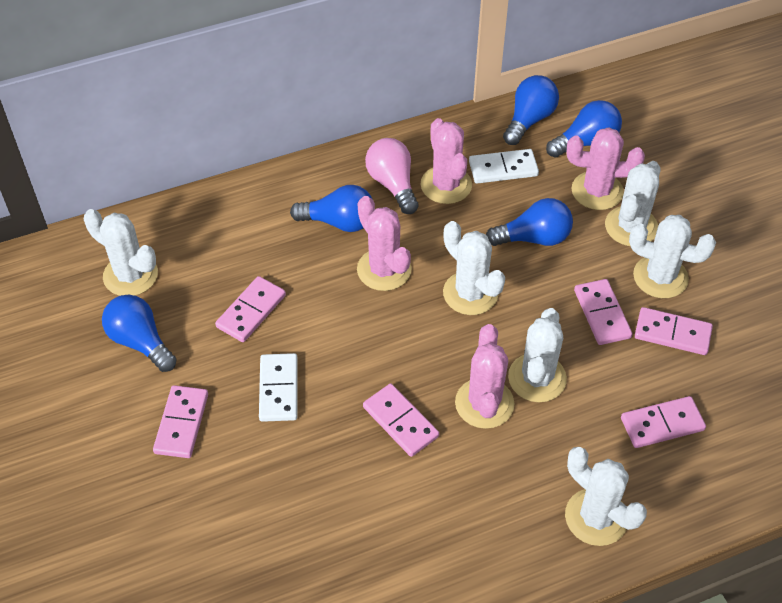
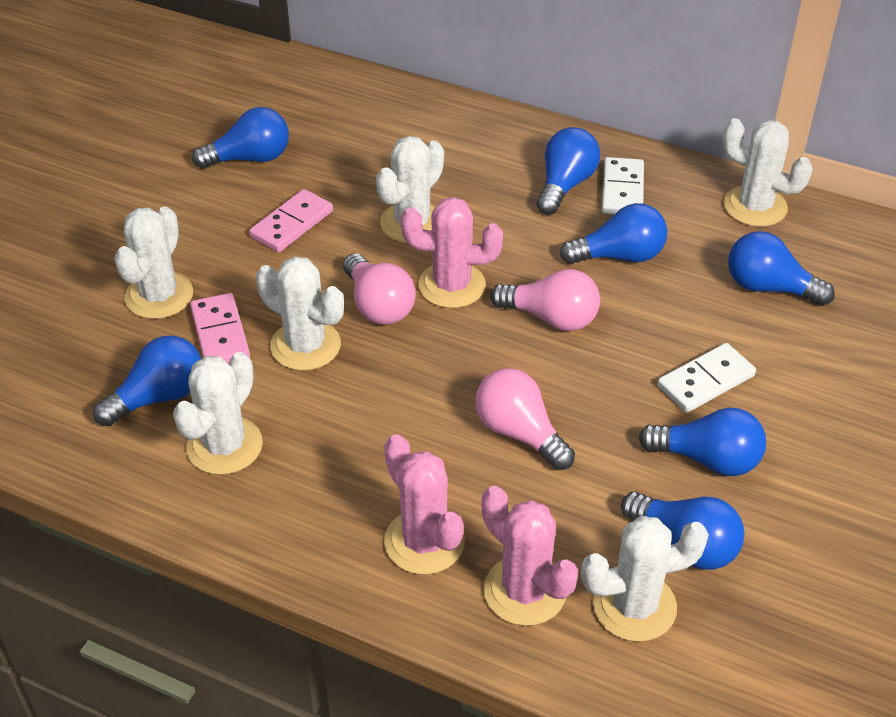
blue light bulb: [102,295,177,372] [290,185,373,232] [486,198,573,246] [503,75,559,145] [546,100,622,158] = 5 -> [93,336,201,426] [192,107,289,169] [536,127,600,215] [560,203,667,264] [621,491,745,570] [639,408,766,476] [728,231,835,306] = 7
pink cactus: [357,196,412,291] [421,118,472,204] [455,324,514,429] [567,127,645,210] = 4 -> [384,434,465,575] [401,197,503,308] [481,486,578,626] = 3
pink domino: [153,385,208,458] [215,276,286,342] [363,383,439,457] [574,279,632,345] [621,396,706,448] [635,307,713,355] = 6 -> [190,293,250,364] [249,189,333,252] = 2
pink light bulb: [365,138,419,214] = 1 -> [343,253,416,325] [475,368,575,470] [490,269,600,331] = 3

